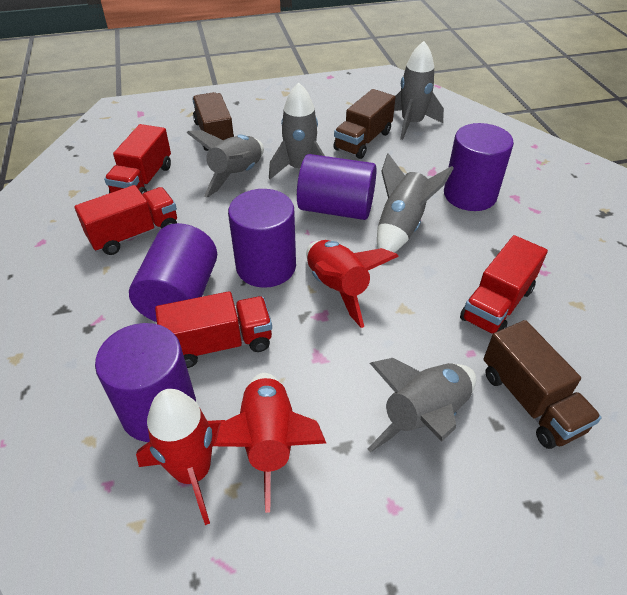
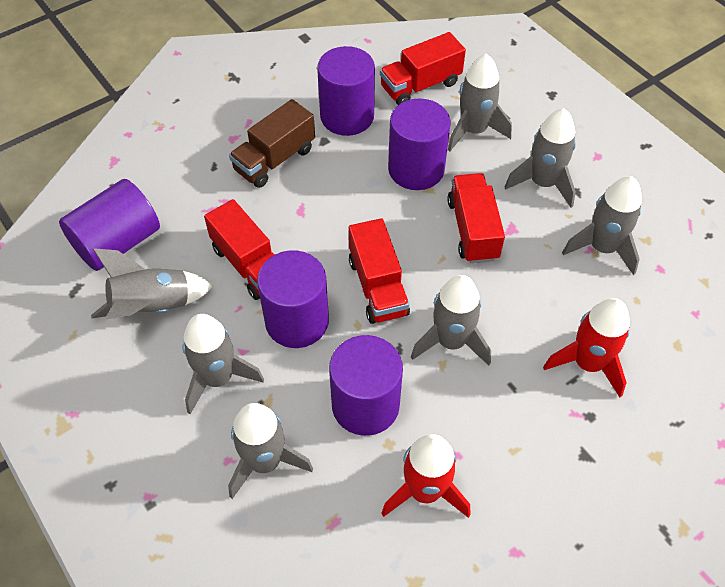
brown truck: [192,92,234,151] [334,89,396,159] [483,320,601,449] = 3 -> [229,99,315,188] = 1
grey rocket: [187,130,264,197] [269,82,325,179] [368,358,476,452] [377,153,454,253] [394,41,444,140] = 5 -> [91,248,213,319] [182,314,264,414] [228,403,313,499] [411,275,491,366] [448,54,512,151] [505,108,576,208] [562,176,642,275] = 7
red rocket: [136,389,225,525] [214,373,326,513] [306,240,399,328] = 3 -> [381,434,470,518] [543,298,630,397] = 2

